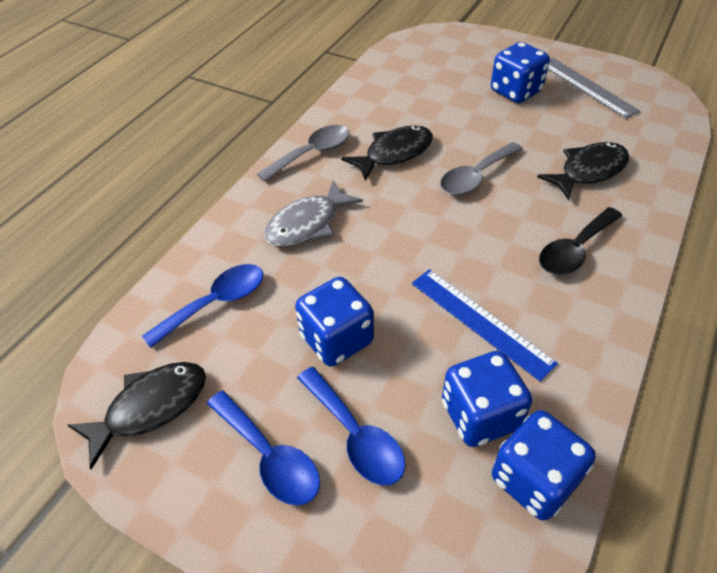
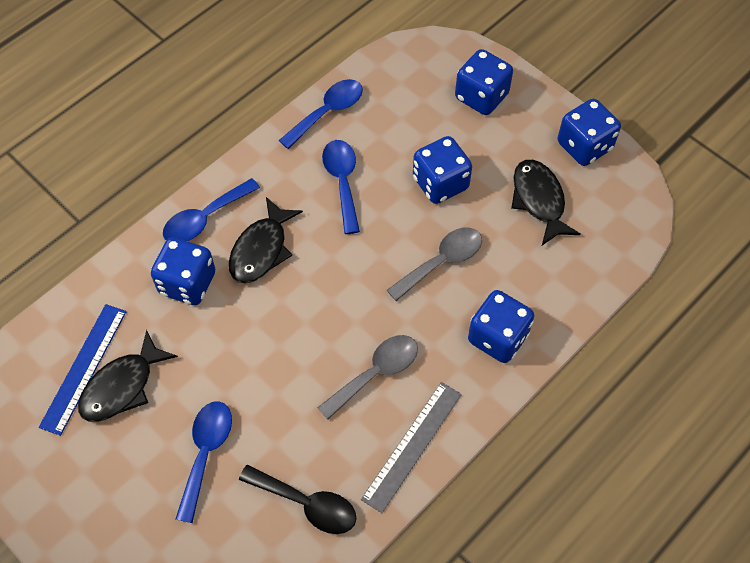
blue dice: [295,277,374,367] [442,351,532,447] [491,42,550,103] [492,410,596,521] = 4 -> [151,237,215,305] [413,136,472,204] [455,49,513,115] [468,290,534,363] [558,99,621,166] = 5
blue spoon: [142,264,263,348] [207,391,320,506] [297,367,405,485] = 3 -> [163,178,260,241] [176,402,232,523] [279,79,363,149] [322,140,360,234] = 4
grey fish: [264,180,363,247] = 1 -> none = 0

